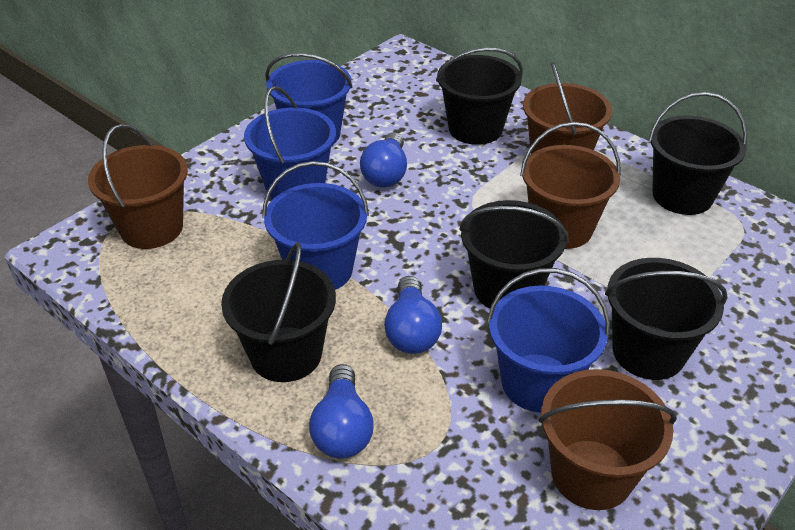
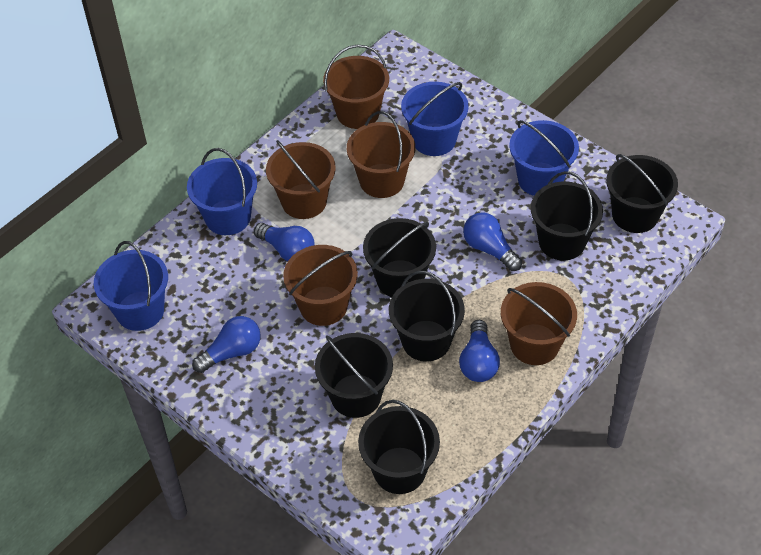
black bucket: [221,242,336,382] [436,48,523,145] [459,200,568,309] [605,258,728,380] [649,92,747,215] = 5 -> [315,333,393,418] [358,400,440,494] [363,218,436,297] [389,271,465,362] [531,171,603,260] [606,154,678,233] = 6
blue light bulb: [309,364,374,459] [360,132,407,187] [384,276,442,354] = 3 -> [192,316,261,373] [254,223,315,262] [459,320,500,382] [463,212,522,271] = 4
brown bucket: [88,124,188,249] [520,122,621,249] [523,62,612,154] [539,369,677,510] = 4 -> [266,140,336,219] [283,245,358,326] [323,45,389,129] [347,111,415,198] [501,282,577,365] = 5

